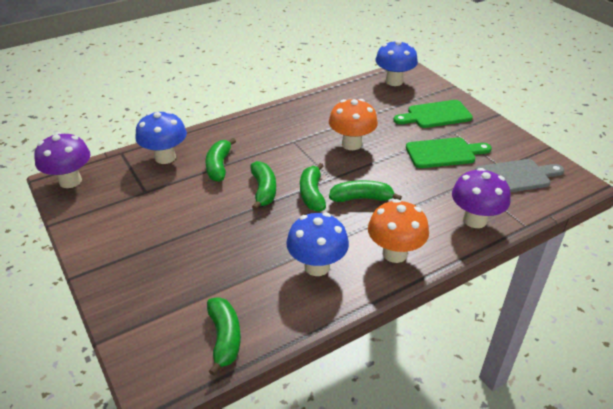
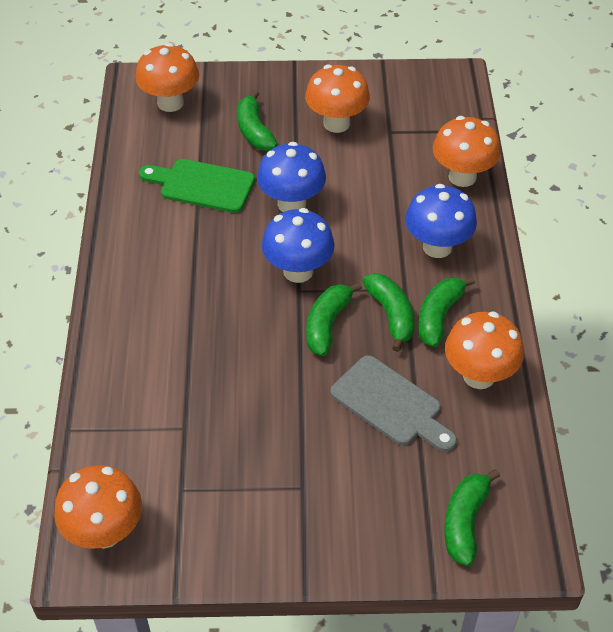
green cutting board: [394,100,473,128] [406,137,492,168] = 2 -> [139,159,255,213] = 1
orange mushroom: [329,99,378,150] [368,199,429,263] = 2 -> [54,465,142,549] [135,43,199,112] [305,64,370,133] [433,116,501,187] [445,311,524,389] = 5
purple mushroom: [34,132,90,188] [452,168,511,228] = 2 -> none = 0

